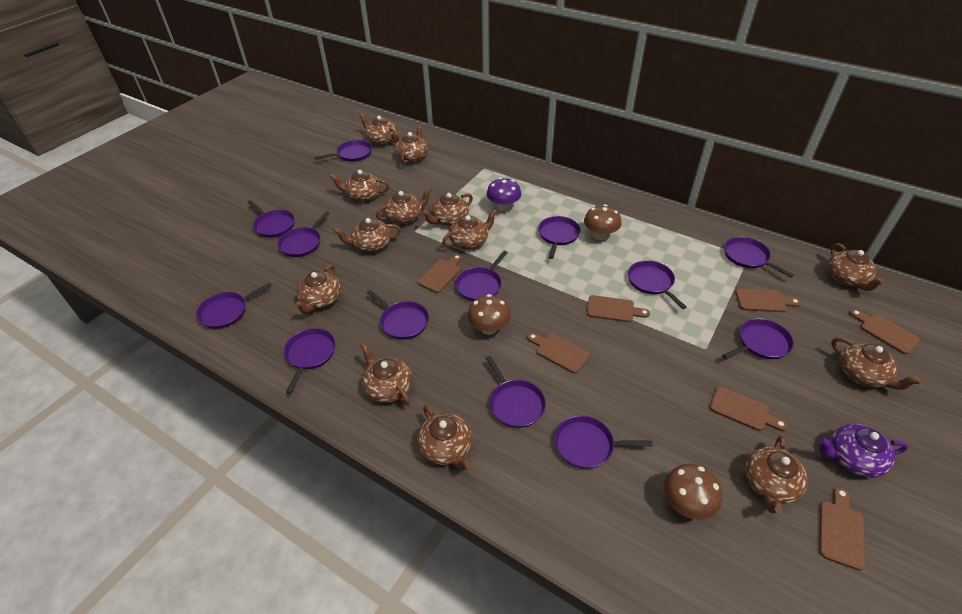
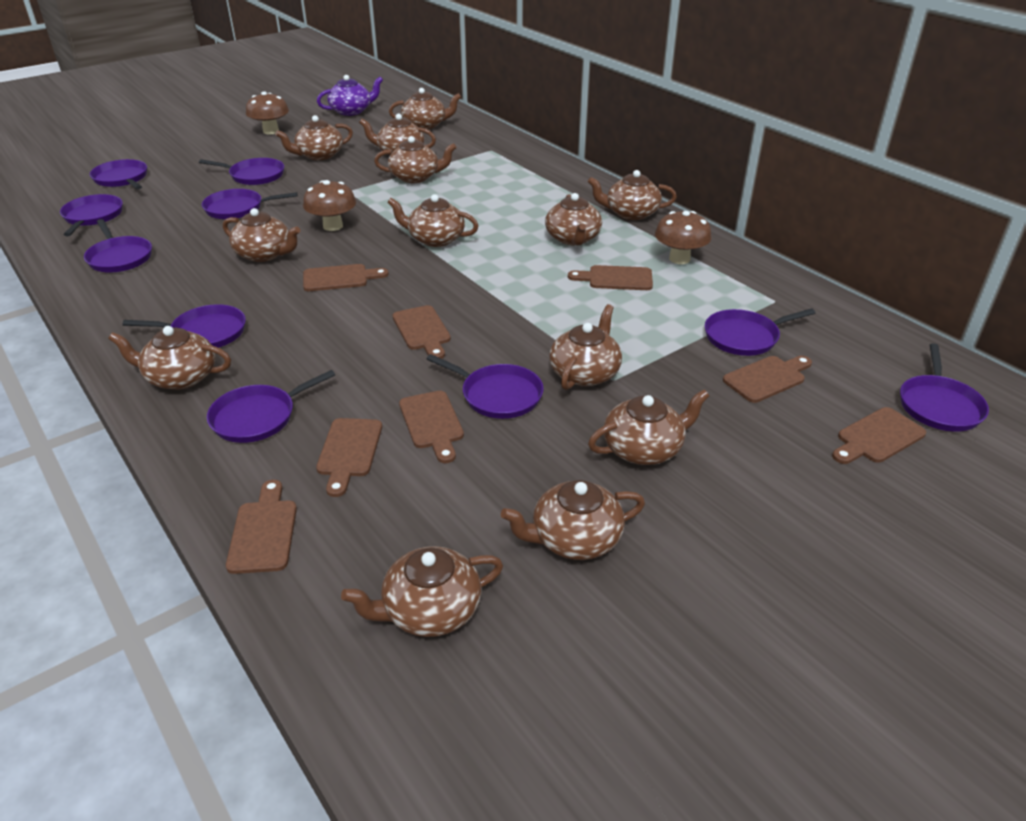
brown cutting board: [418,254,462,293] [527,333,590,374] [587,295,650,322] [710,386,788,431] [735,288,801,312] [819,487,865,571] [849,309,920,354] = 7 -> [226,480,297,574] [303,264,389,291] [316,418,382,497] [393,305,451,359] [399,391,464,463] [568,265,653,290] [723,356,812,403] [832,407,926,464] = 8
purple mushroom: [487,178,521,211] = 1 -> none = 0
purple pan: [196,283,272,329] [247,200,295,238] [277,211,329,257] [284,328,336,394] [315,140,372,162] [367,290,429,340] [455,251,507,301] [486,356,546,428] [538,216,581,259] [555,416,653,469] [628,260,686,309] [722,318,794,359] [724,237,794,278] = 13 -> [60,194,123,236] [84,219,152,272] [90,159,147,189] [122,304,246,348] [199,158,284,185] [202,189,298,219] [207,370,335,443] [427,354,544,419] [705,308,815,356] [900,343,989,432] = 10

